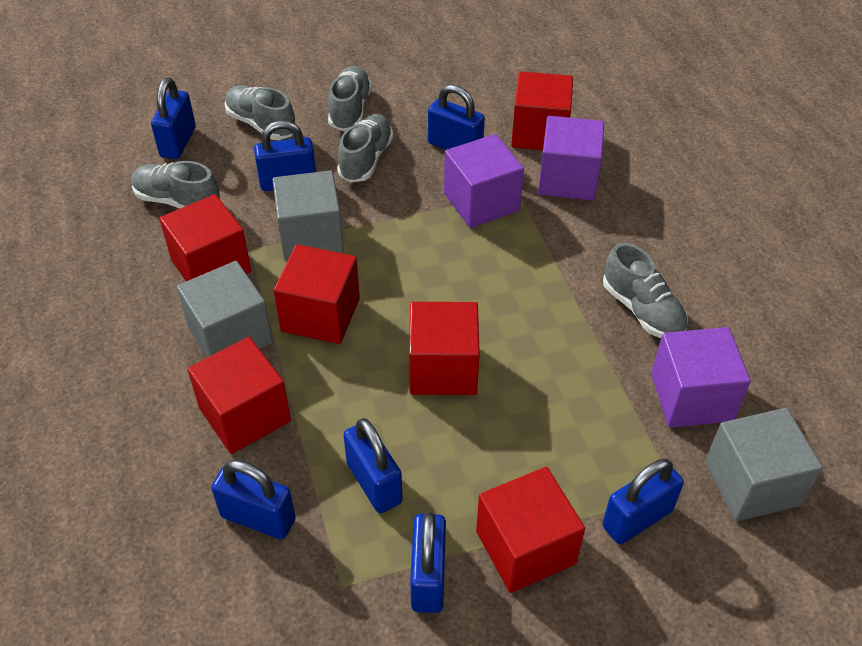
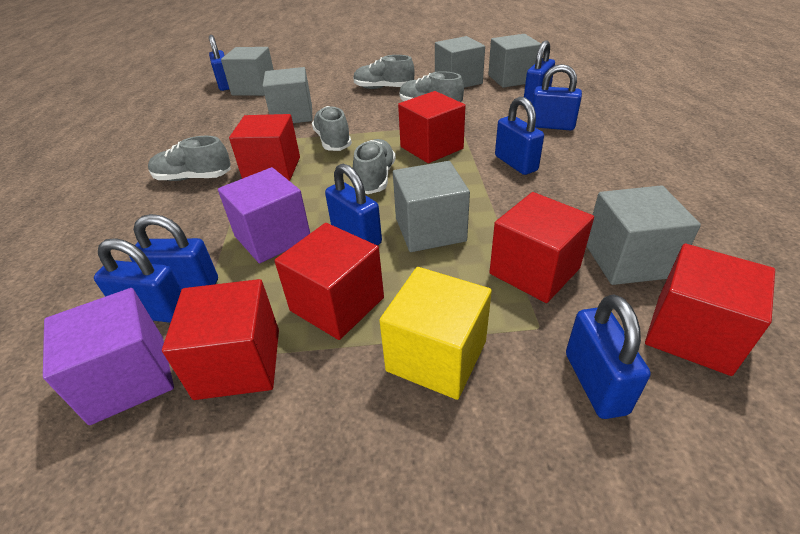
blue padlock: [151,78,196,159] [211,460,296,539] [254,120,316,191] [343,418,402,513] [410,512,446,613] [428,84,485,150] [602,459,684,544] = 7 -> [94,238,182,323] [129,214,218,289] [209,35,230,91] [325,163,382,246] [495,97,544,175] [524,40,555,103] [532,64,582,130] [566,295,651,419] = 8
grey cube: [177,261,273,358] [273,170,344,261] [705,408,823,522] = 3 -> [221,47,274,96] [262,67,313,123] [393,161,470,252] [435,36,485,88] [488,34,541,88] [587,185,701,285] = 6
purple cube: [444,134,524,228] [538,116,604,200] [651,327,751,428] = 3 -> [43,288,174,425] [218,167,310,263] = 2
yellow cube: none = 0 -> [379,267,492,400] = 1

